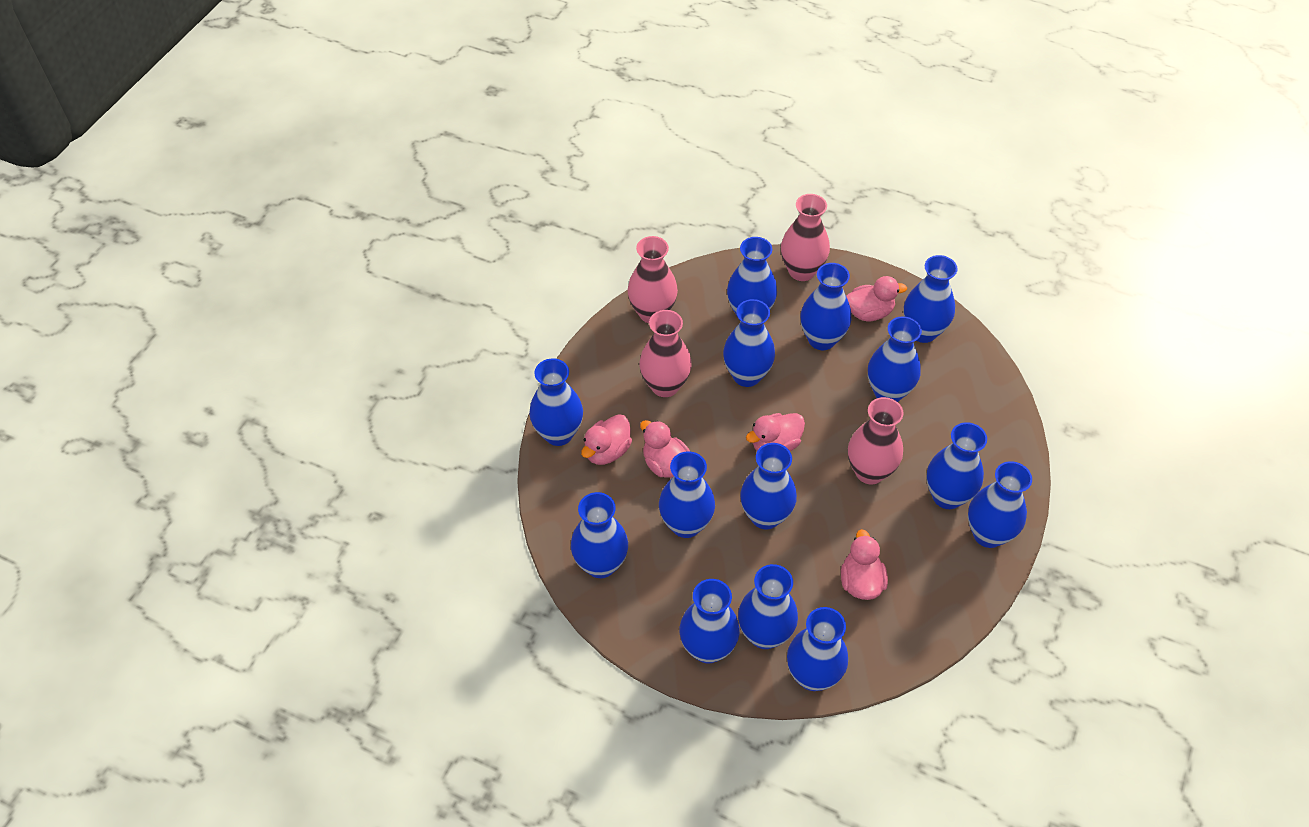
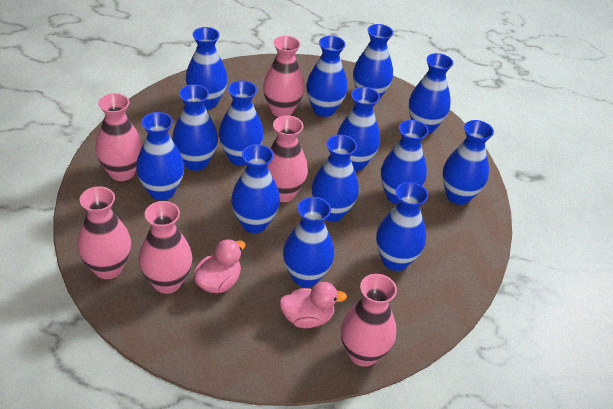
pink duck: [581,414,632,465] [640,420,690,478] [746,413,805,451] [841,529,888,600] [846,276,907,321] = 5 -> [194,239,246,293] [279,282,347,328] = 2
pink vase: [628,236,678,323] [639,310,692,397] [781,194,830,281] [848,397,904,484] = 4 -> [77,186,131,279] [95,93,143,181] [139,201,192,294] [263,36,305,117] [268,115,308,202] [341,274,397,367] = 6

